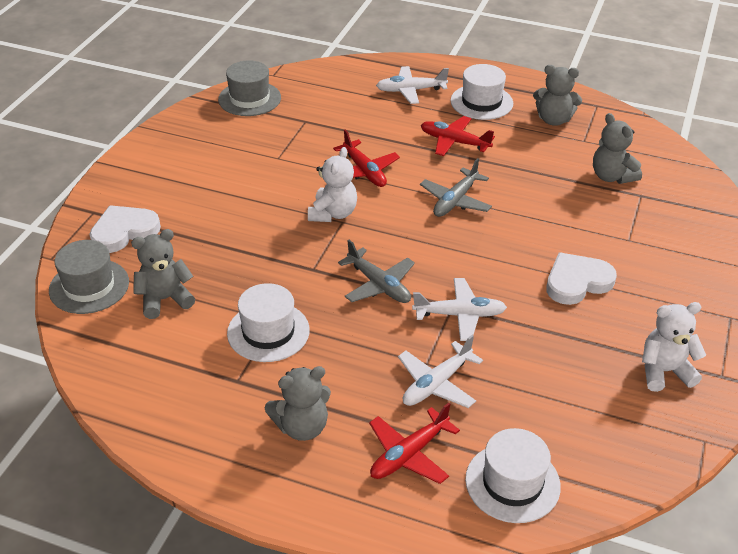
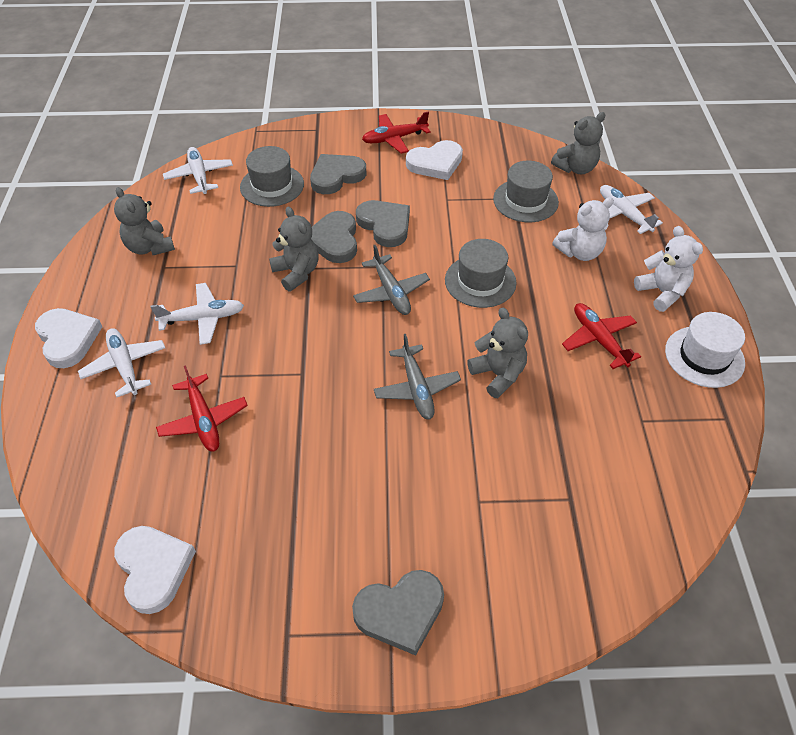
grey hat: [49,240,129,314] [218,60,281,116] = 2 -> [240,146,304,207] [445,239,517,308] [493,161,559,222] = 3
grey heart: none = 0 -> [310,154,367,194] [311,211,357,263] [352,570,444,655] [356,200,410,247] = 4
white hat: [227,283,310,362] [450,64,513,120] [465,428,561,523] = 3 -> [665,312,745,388] = 1
white heart: [89,205,161,253] [546,252,617,305] = 2 -> [35,308,102,368] [114,526,196,614] [406,140,463,180] = 3
white plane: [376,66,449,104] [398,335,483,408] [412,278,507,341] = 3 -> [78,328,165,397] [150,283,244,345] [163,147,233,194] [600,185,663,234] = 4

